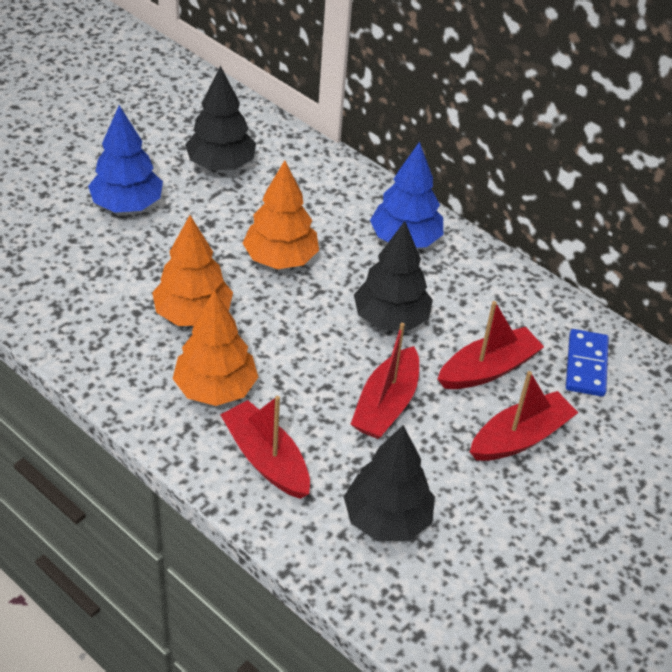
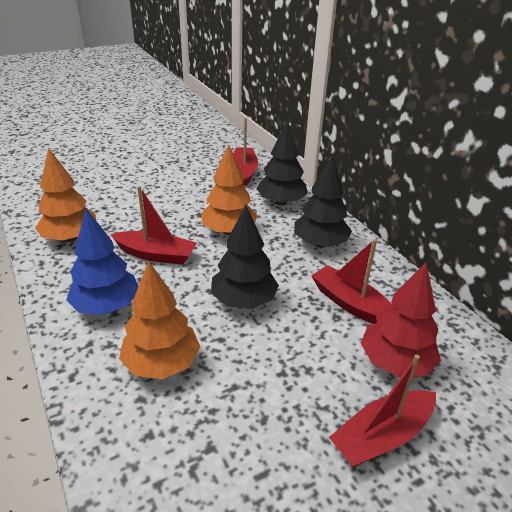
blue domino: [566,329,609,397] = 1 -> none = 0
blue tree: [88,105,163,213] [370,142,443,248] = 2 -> [66,208,138,315] = 1
red tree: none = 0 -> [361,263,441,377] = 1

